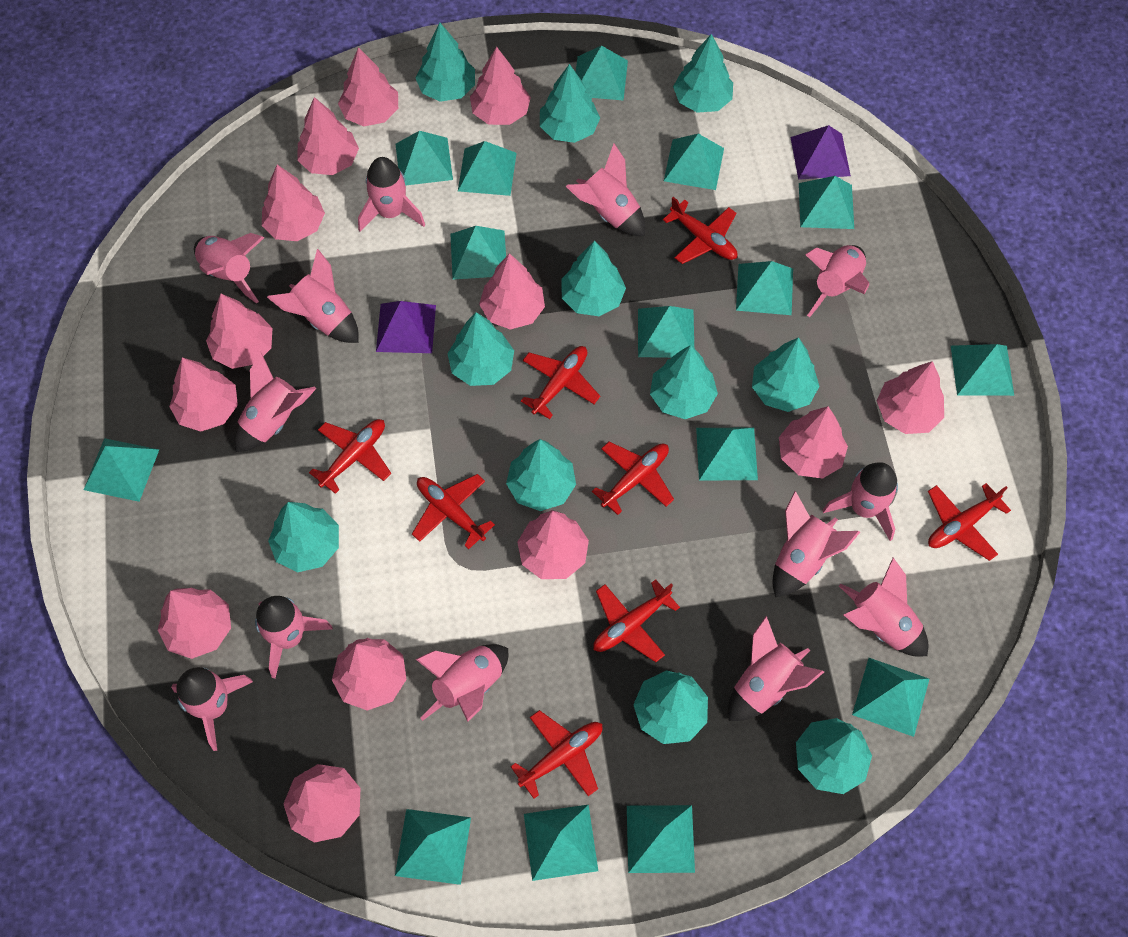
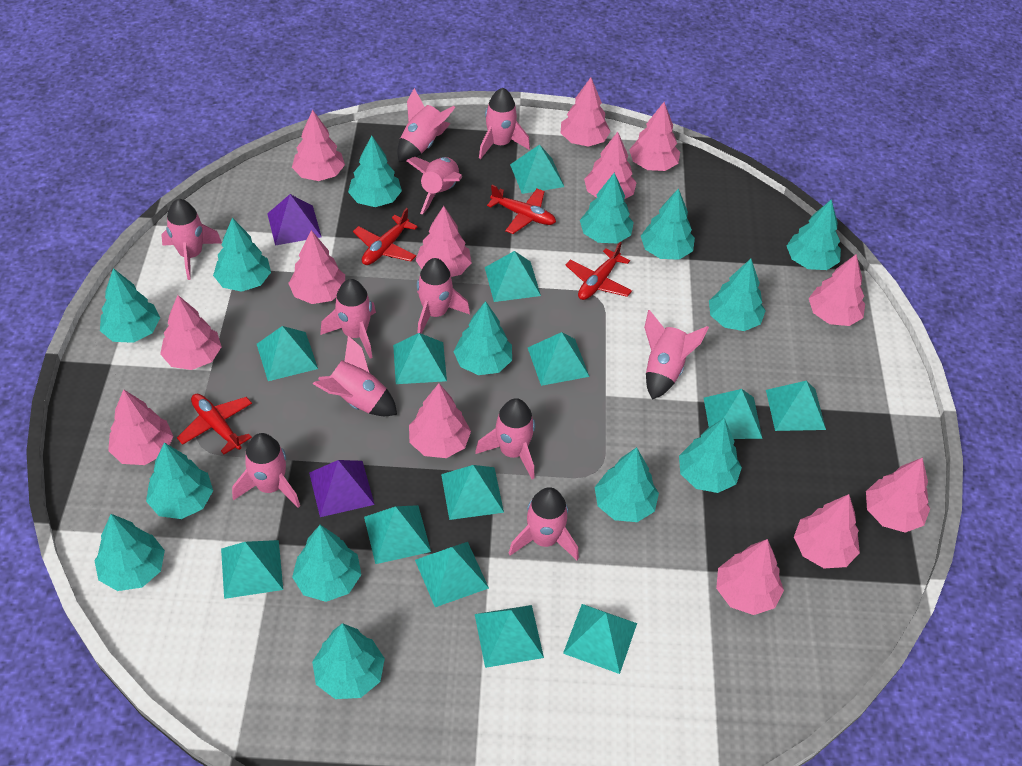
pink rocket: [171,667,253,751] [194,233,264,303] [234,352,317,452] [255,596,333,678] [267,249,359,343] [358,157,425,232] [416,644,508,722] [566,143,645,236] [728,616,824,721] [772,491,860,597] [805,245,869,317] [823,462,898,541] [839,558,928,657] = 13 -> [161,199,222,280] [232,433,300,508] [313,335,397,416] [320,279,376,358] [397,88,456,162] [406,157,462,215] [417,258,470,334] [475,398,535,479] [479,88,530,159] [509,487,579,560] [644,310,709,400] = 11
red plane: [309,419,391,494] [412,474,495,549] [510,710,602,799] [521,346,600,419] [592,442,674,515] [593,579,680,662] [663,197,737,264] [928,483,1011,561] = 8 -> [177,394,252,454] [353,208,418,265] [487,185,556,234] [565,242,632,300] = 4
turquoise pyramid: [84,438,159,502] [395,809,471,885] [396,131,453,186] [450,226,506,279] [458,141,517,196] [524,804,598,881] [576,45,628,101] [627,805,695,873] [638,306,694,358] [664,134,724,190] [696,428,758,481] [736,261,793,315] [799,176,854,229] [852,658,929,737] [951,344,1014,396] = 15 -> [221,540,283,599] [257,326,318,381] [364,505,431,564] [393,333,447,384] [415,542,489,607] [441,465,504,520] [475,605,544,668] [485,251,541,302] [510,144,564,194] [528,332,590,386] [563,604,637,674] [704,389,762,439] [766,381,826,431] = 13
turquoise tree: [268,502,339,572] [416,22,475,102] [447,312,514,386] [506,439,576,511] [540,64,600,143] [561,240,626,316] [633,670,708,744] [650,345,718,419] [673,34,733,113] [752,337,820,412] [796,718,872,794] = 11 -> [94,514,165,591] [100,268,160,343] [146,442,213,519] [213,218,271,292] [292,525,361,602] [312,623,385,699] [348,136,402,207] [453,301,512,375] [580,173,634,243] [595,447,659,522] [641,188,695,260] [679,418,742,493] [709,259,766,331] [787,199,841,270] = 14

